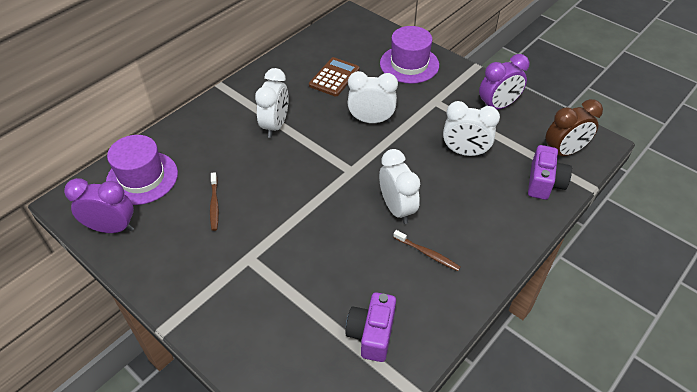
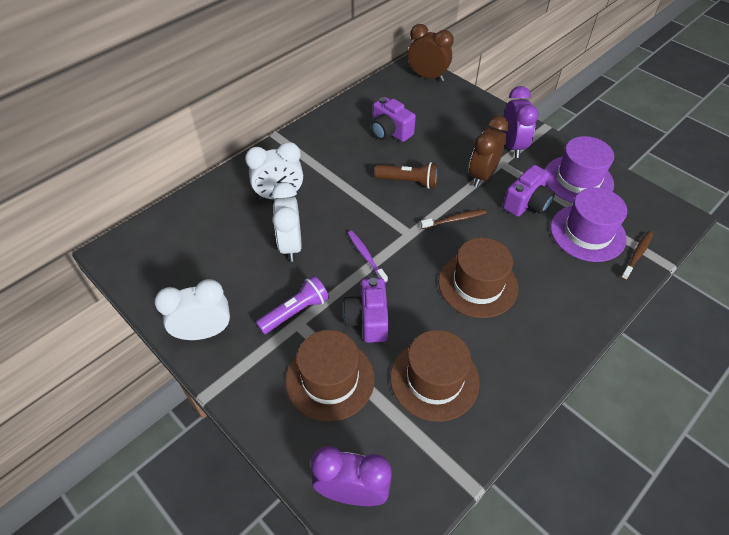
brown calculator: [309,57,360,96] = 1 -> none = 0
brown clock: [545,99,603,156] = 1 -> [408,24,454,81] [469,116,509,187] = 2
brown flashlight: none = 0 -> [375,162,438,189] = 1
brown hat: none = 0 -> [286,330,375,422] [390,330,480,422] [438,238,518,318] = 3
purple camera: [345,292,396,362] [528,145,572,200] = 2 -> [343,278,389,343] [370,97,416,142] [503,165,555,217] = 3
purple flashlight: none = 0 -> [256,275,329,334] = 1
purple toothbrush: none = 0 -> [348,231,388,283] = 1
white clock: [255,68,289,138] [348,71,398,123] [379,149,420,224] [443,101,500,157] = 4 -> [155,279,230,340] [245,142,303,200] [272,182,302,262] = 3

